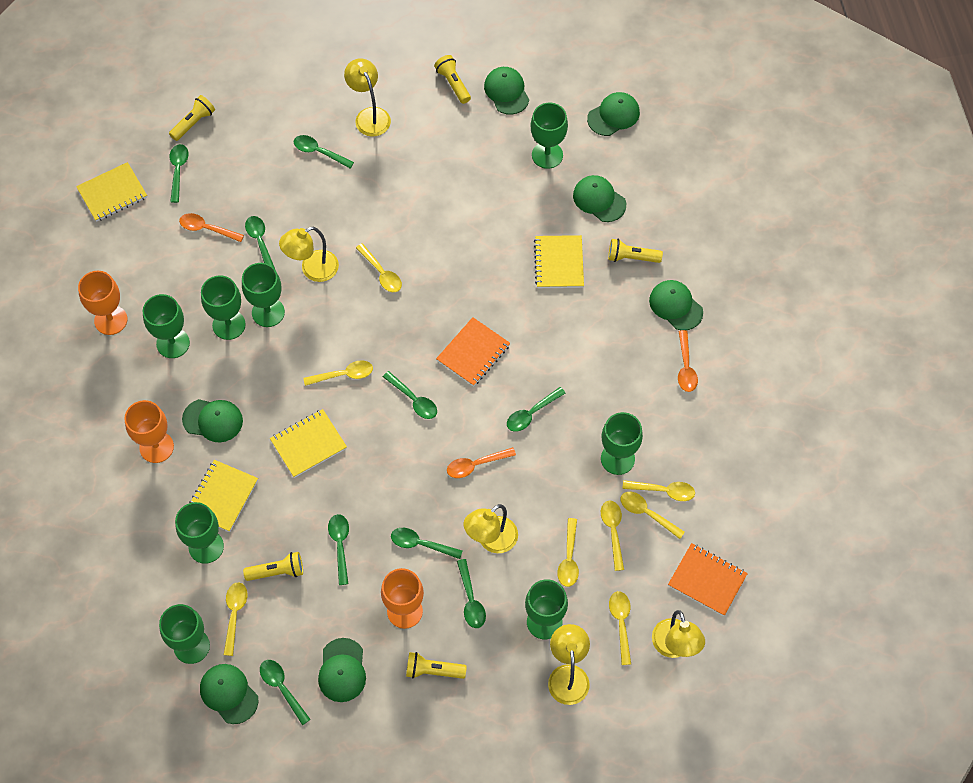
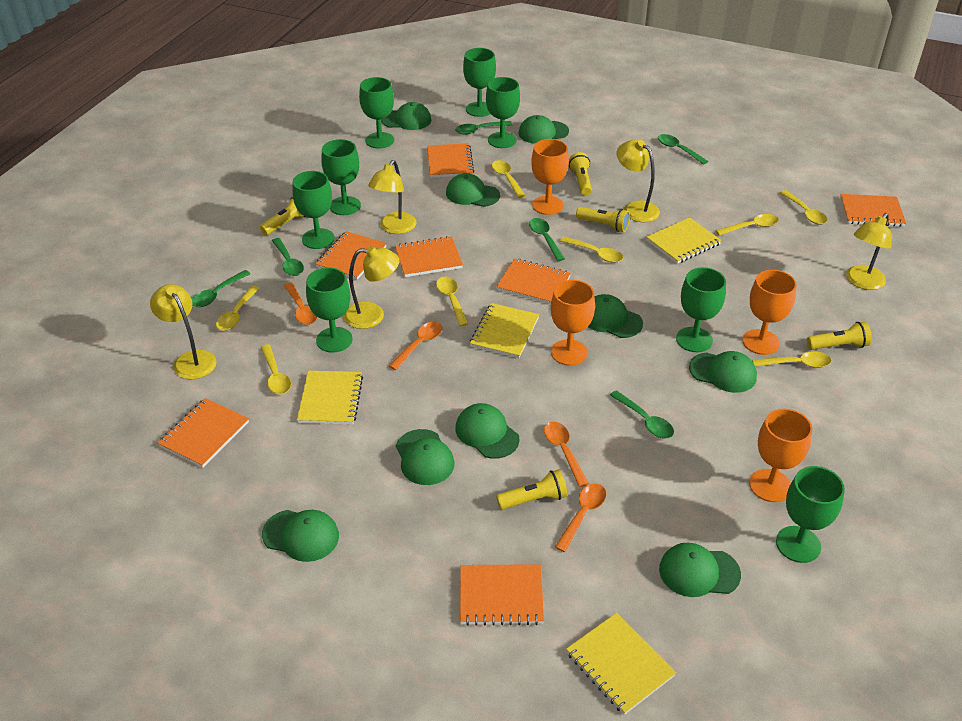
green cap: [182,399,243,442] [200,664,258,724] [318,638,366,702] [484,67,529,115] [573,175,626,222] [587,92,640,136] [649,280,703,330] = 7 -> [262,510,339,562] [381,102,432,130] [396,429,454,485] [446,173,500,207] [455,403,520,459] [518,115,569,144] [588,294,643,338] [659,543,741,597] [689,351,757,393] = 9
green spoon: [170,144,188,203] [245,216,275,269] [260,660,311,725] [294,135,354,168] [328,514,349,585] [383,371,437,419] [391,528,462,559] [457,559,486,628] [507,387,565,432] = 9 -> [192,270,251,307] [272,238,304,276] [455,121,513,135] [529,218,565,261] [610,390,674,438] [658,134,708,165] = 6
orange goblet: [78,271,127,335] [125,400,174,463] [381,568,424,629] = 3 -> [531,139,569,215] [551,280,595,366] [743,270,797,355] [749,409,812,502] = 4
orange notebook: [436,317,510,386] [668,543,748,616] = 2 -> [158,398,249,468] [316,231,387,280] [395,236,463,277] [427,143,474,178] [460,564,544,626] [496,258,571,304] [840,194,906,227] = 7
orange spoon: [179,213,244,242] [447,447,516,478] [678,330,698,392] = 3 -> [284,282,317,325] [389,322,442,370] [544,422,589,487] [555,484,606,552] = 4

